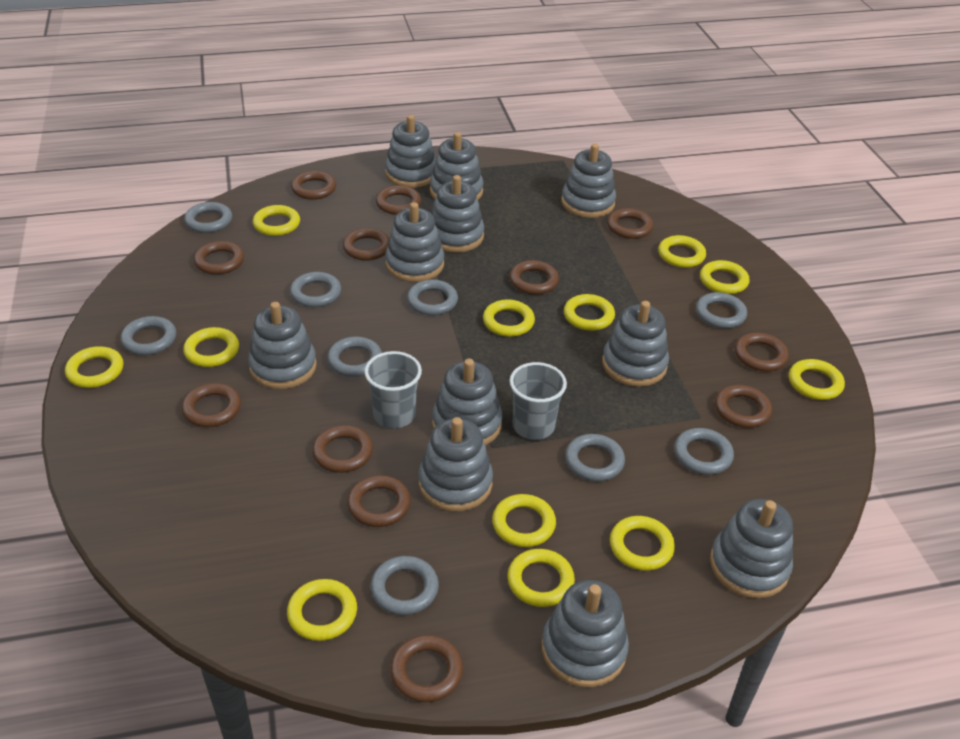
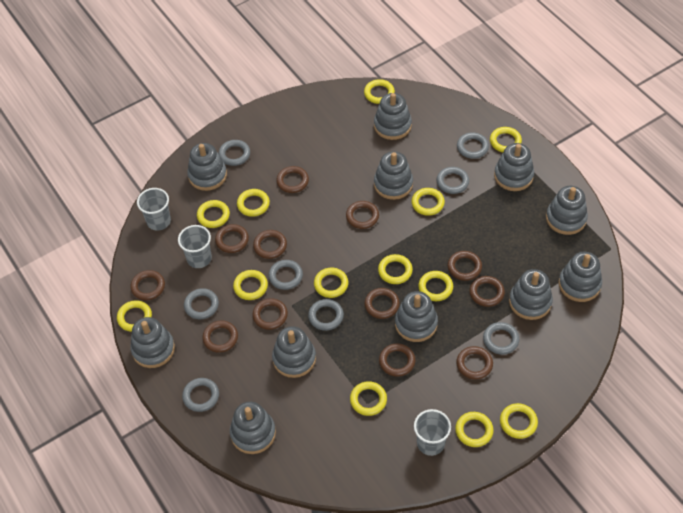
grey cup: [364,351,422,428] [509,362,567,440] = 2 -> [137,188,171,231] [178,225,212,268] [414,409,451,456] = 3
grey ring: [120,316,176,355] [184,202,232,233] [290,272,341,307] [327,337,382,377] [370,556,439,615] [407,280,458,315] [565,434,625,481] [674,428,734,475] [696,292,747,328] = 9 -> [182,378,219,412] [184,288,219,319] [219,140,250,166] [268,260,303,290] [308,299,344,331] [436,167,469,194] [457,132,489,159] [483,322,519,355] = 8
yellow ring: [65,346,124,388] [183,327,239,367] [253,205,300,236] [287,579,357,641] [483,300,535,337] [492,494,556,547] [507,549,575,607] [564,294,615,331] [610,516,675,571] [658,235,706,268] [700,260,749,294] [789,359,845,400] = 12 -> [117,300,152,332] [197,200,230,228] [233,270,268,300] [237,189,270,217] [314,268,348,298] [350,381,387,416] [364,79,395,104] [378,254,413,284] [412,188,445,216] [418,271,453,301] [455,412,494,447] [490,127,522,152] [500,403,538,439] = 13

